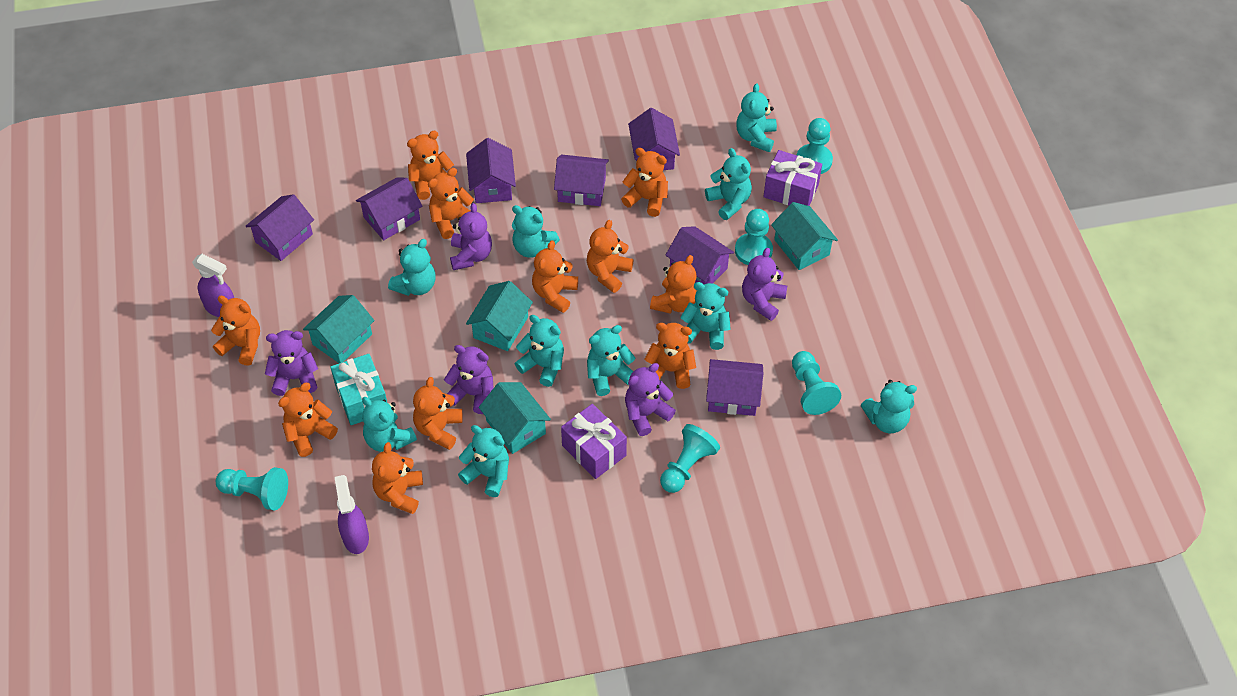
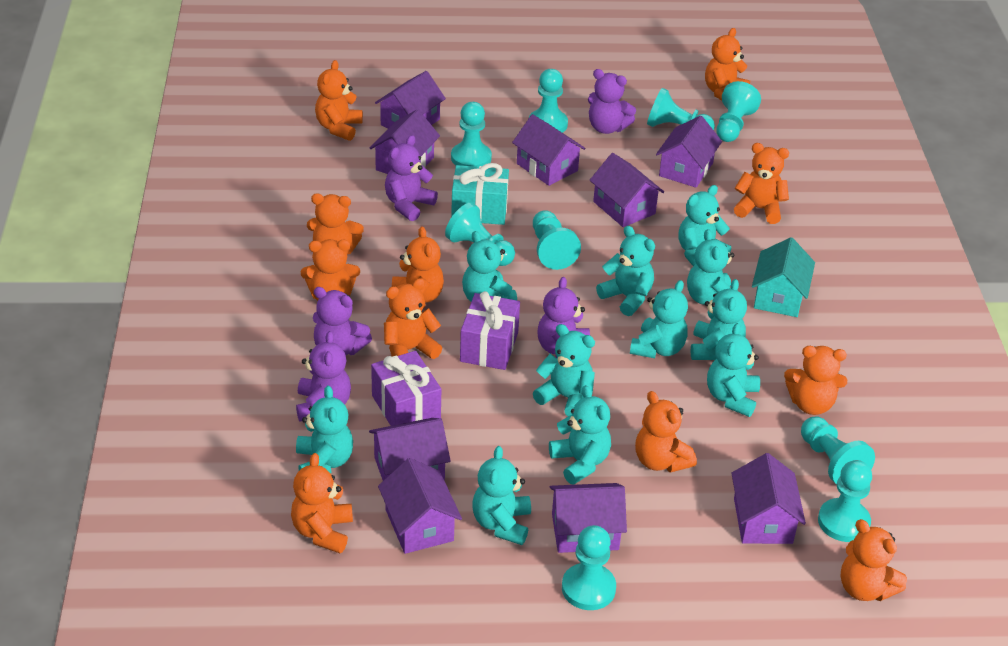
purple house: [245,194,314,261] [356,177,422,240] [466,138,516,203] [554,155,609,206] [628,108,680,170] [666,226,734,284] [706,359,763,416] = 7 -> [369,418,451,481] [370,109,440,174] [375,71,446,129] [378,458,462,554] [512,114,586,186] [550,483,627,553] [590,153,664,227] [656,116,722,187] [731,453,806,544] = 9
purple spray bottle: [192,254,234,317] [335,475,369,554] = 2 -> none = 0
turquoise house: [303,295,375,363] [466,281,533,351] [479,382,551,454] [771,202,838,270] = 4 -> [752,237,815,317] = 1
turquoise pawn: [216,467,288,511] [660,424,720,493] [735,209,773,265] [792,351,841,415] [797,118,833,174] = 5 -> [445,203,515,266] [451,102,492,167] [529,69,568,133] [533,210,581,270] [562,525,616,610] [647,88,715,130] [716,81,761,142] [801,416,875,485] [818,460,872,542] = 9
turquoise teddy bear: [362,397,417,452] [388,239,436,296] [458,425,509,497] [512,205,560,258] [515,315,564,387] [587,325,635,396] [680,282,731,350] [705,148,752,220] [736,83,777,152] [861,380,917,433] = 10 -> [296,385,353,474] [462,231,517,302] [473,446,531,545] [533,324,595,416] [549,385,611,484] [596,226,655,316] [630,280,688,358] [678,185,731,266] [687,229,734,305] [691,279,747,360] [707,323,760,417] = 11

